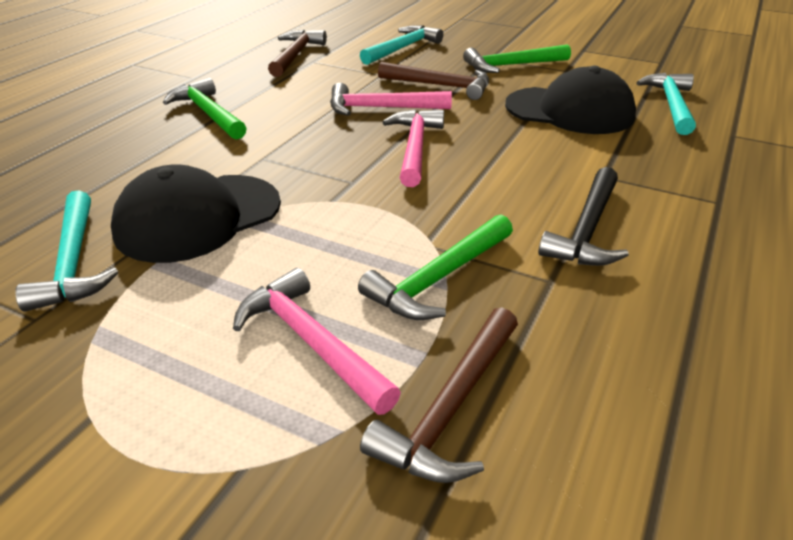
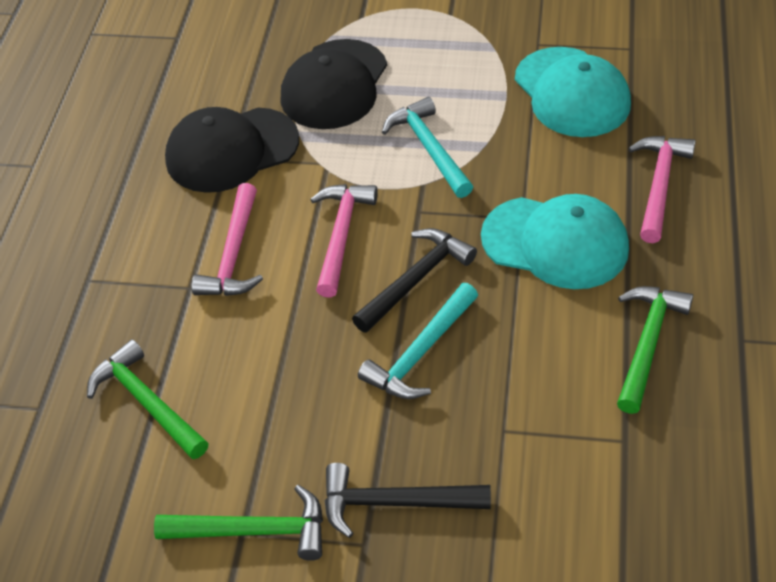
black hammer: [538,167,629,266] = 1 -> [324,463,491,538] [352,228,477,333] = 2
brown hammer: [268,30,327,77] [360,307,518,483] [378,62,489,100] = 3 -> none = 0
turquoise cap: none = 0 -> [481,194,629,289] [515,47,631,137] = 2
turquoise hammer: [15,190,118,312] [360,25,443,65] [636,73,696,135] = 3 -> [358,283,478,399] [382,97,473,198] = 2

